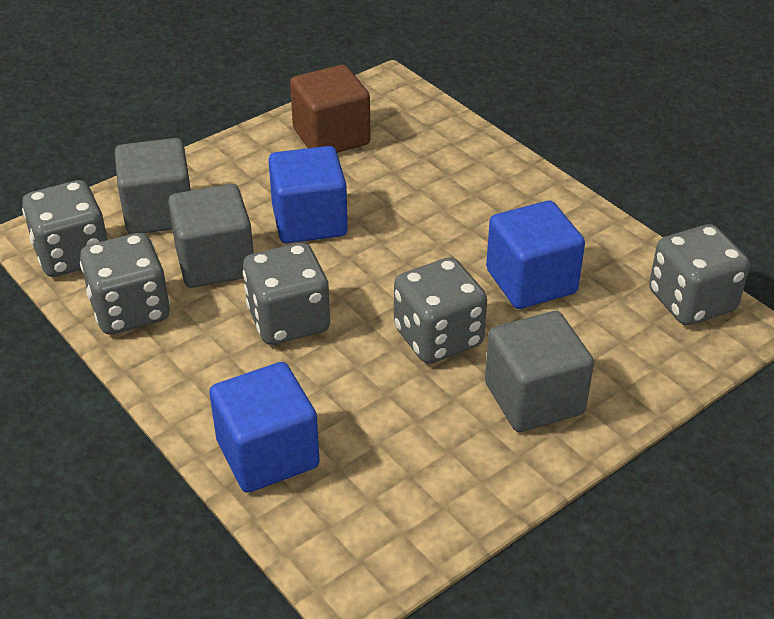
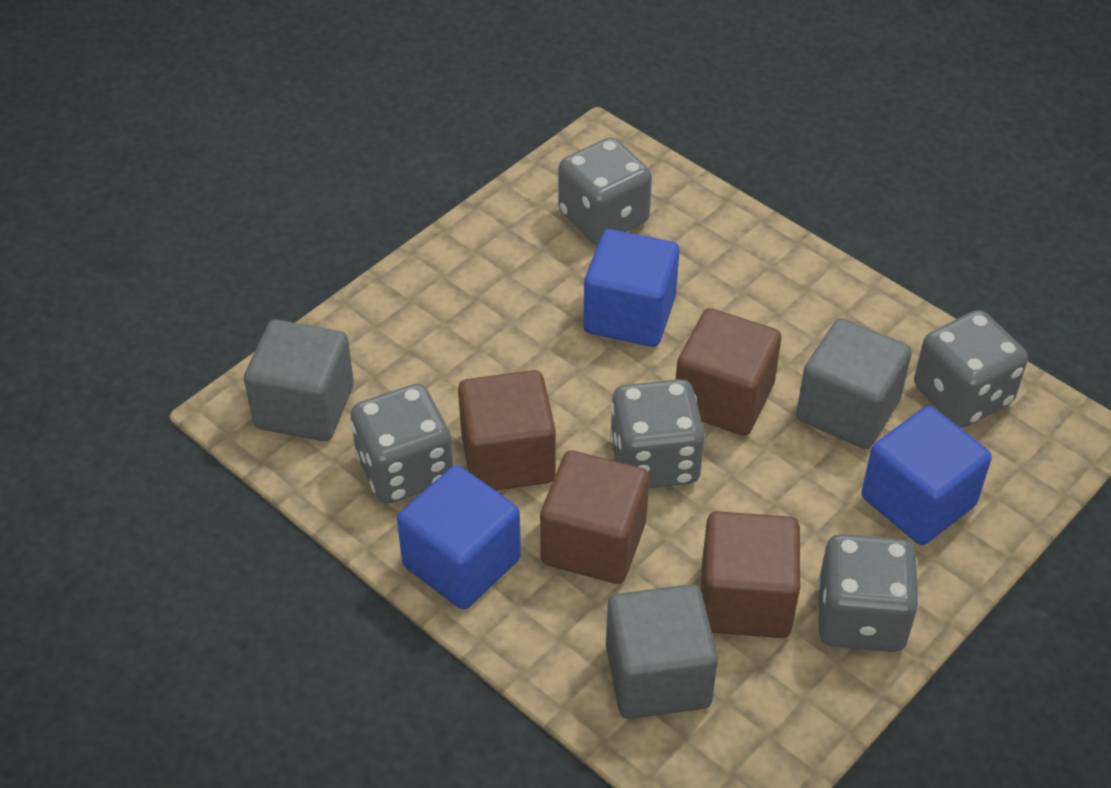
brown cube: [290,65,370,153] = 1 -> [458,370,556,491] [540,451,649,584] [676,308,781,436] [701,511,800,638] = 4

